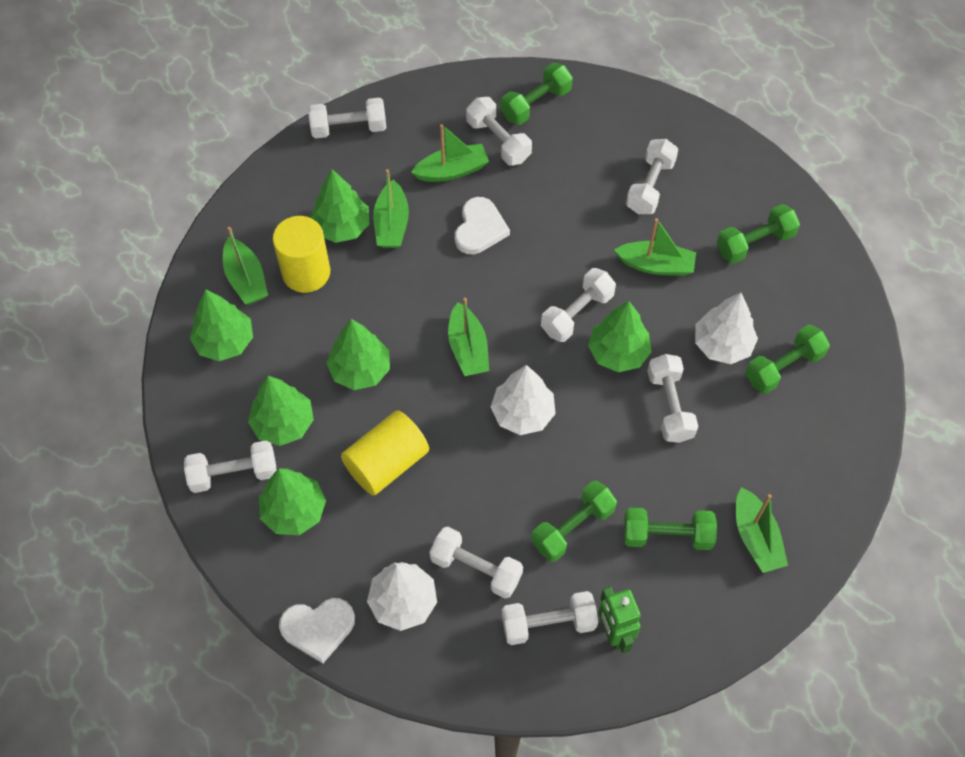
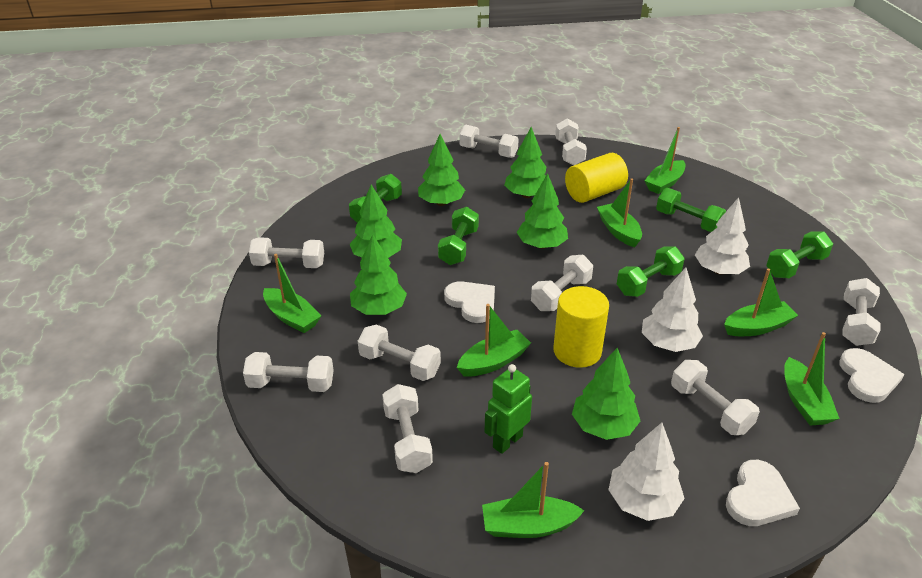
green boat: [223,227,268,304] [373,169,409,248] [411,124,489,182] [448,298,489,376] [614,218,696,276] [736,487,788,573] = 6 -> [263,254,321,333] [457,304,531,377] [482,462,584,538] [597,179,642,247] [644,127,686,194] [724,268,798,336] [784,332,840,426] = 7
white dumbbell: [184,440,277,493] [308,98,387,138] [429,527,523,598] [466,97,532,166] [502,591,598,645] [541,268,616,342] [626,139,678,214] [647,354,699,443] = 8 -> [243,352,334,392] [249,237,324,268] [358,324,441,381] [382,384,433,473] [459,125,519,158] [531,255,593,311] [555,119,587,165] [671,360,760,435] [842,278,881,346] = 9
white heart: [279,598,355,663] [455,197,510,254] = 2 -> [444,281,495,323] [726,460,800,526] [839,348,904,403] = 3

